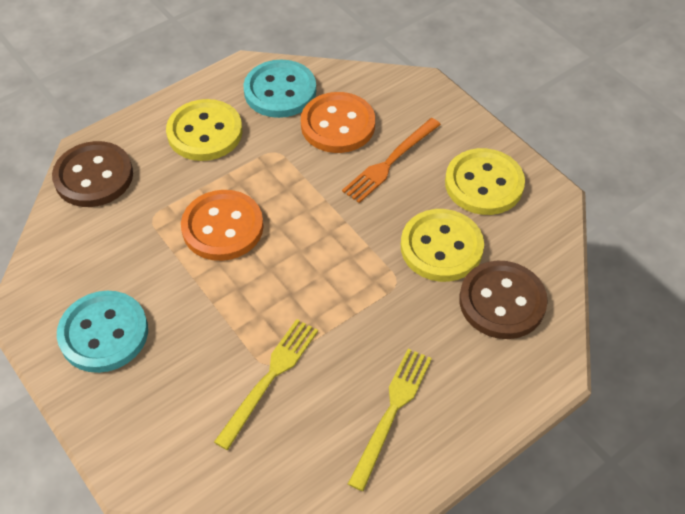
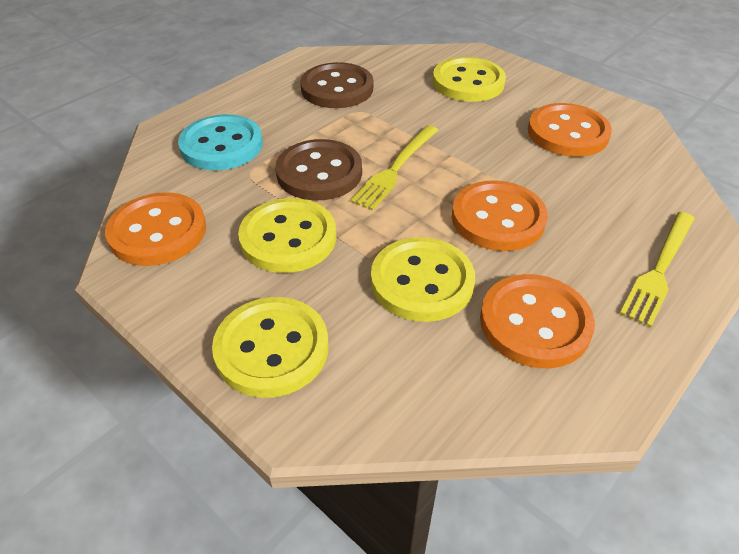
orange button: [181,190,263,261] [301,92,375,153] = 2 -> [105,192,206,266] [452,180,548,251] [480,274,595,369] [528,103,612,157] = 4
orange fork: [342,118,441,203] = 1 -> none = 0
turquoise button: [57,291,148,373] [243,60,316,118] = 2 -> [178,114,263,170] = 1
yellow button: [166,99,242,161] [401,209,484,282] [445,148,525,215] = 3 -> [212,297,329,398] [238,198,336,273] [371,237,475,322] [433,57,506,102] = 4

